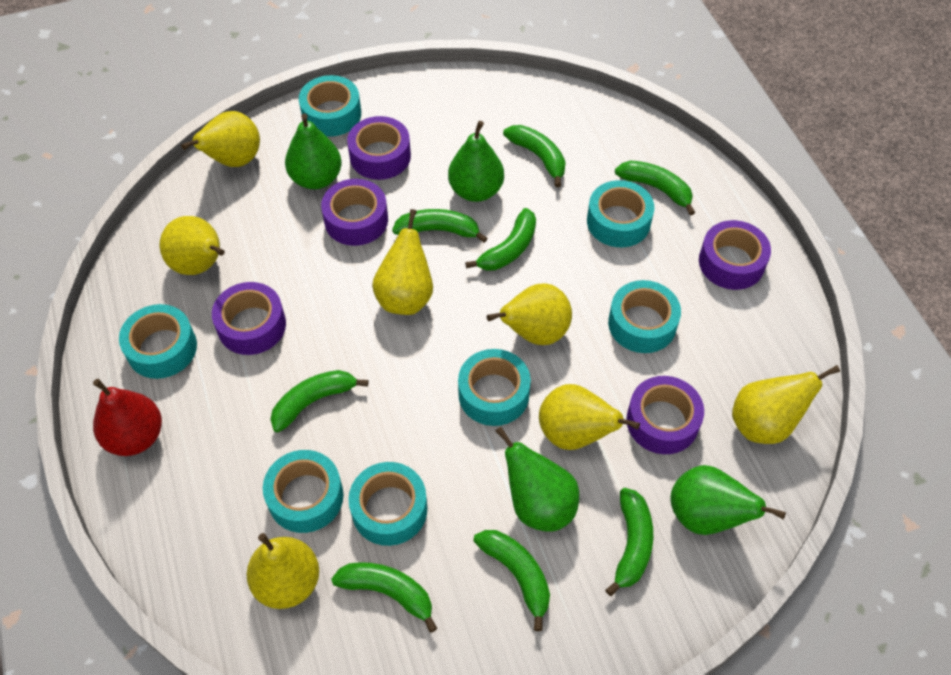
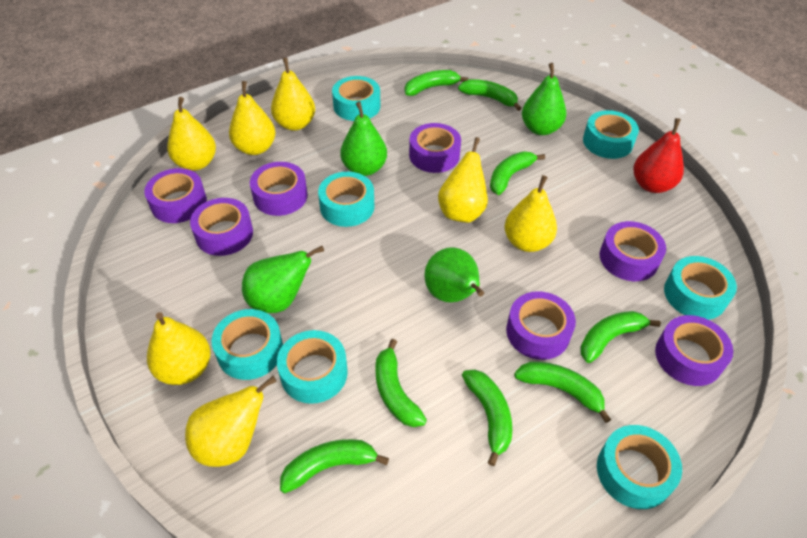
purple tape: [212,282,286,355] [321,179,388,246] [347,116,411,180] [626,376,704,454] [699,220,771,290] = 5 -> [144,168,207,223] [190,198,253,256] [250,162,308,216] [409,123,461,173] [506,291,576,360] [600,221,666,281] [655,315,733,386] = 7

